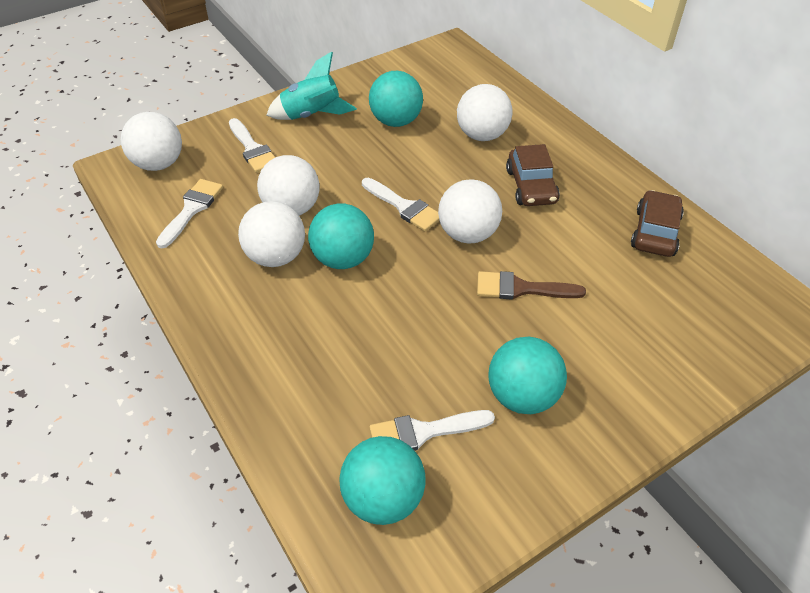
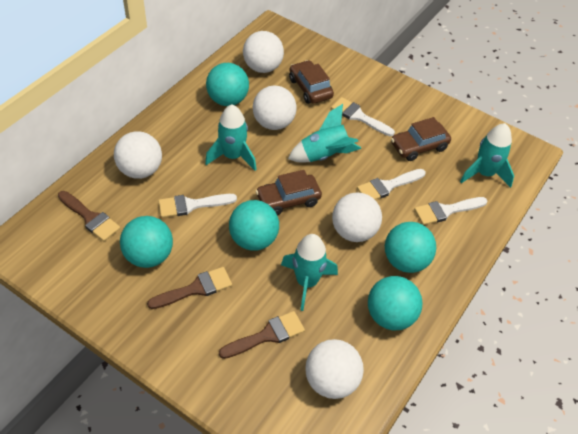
brown brush: [477,271,586,300] = 1 -> [58,191,120,241] [147,267,232,309] [219,311,305,359] = 3
brown car: [506,144,560,206] [631,190,684,257] = 2 -> [256,170,322,215] [289,60,334,104] [391,117,451,161] = 3
turquoise ball: [308,203,374,269] [339,436,426,525] [369,71,423,127] [488,337,567,414] = 4 -> [120,216,173,268] [206,63,249,106] [229,200,279,251] [368,276,422,331] [385,222,436,273] = 5
turquoise rocket: [267,51,357,120] = 1 -> [205,105,257,171] [281,234,338,311] [288,104,361,162] [460,123,514,188] = 4

